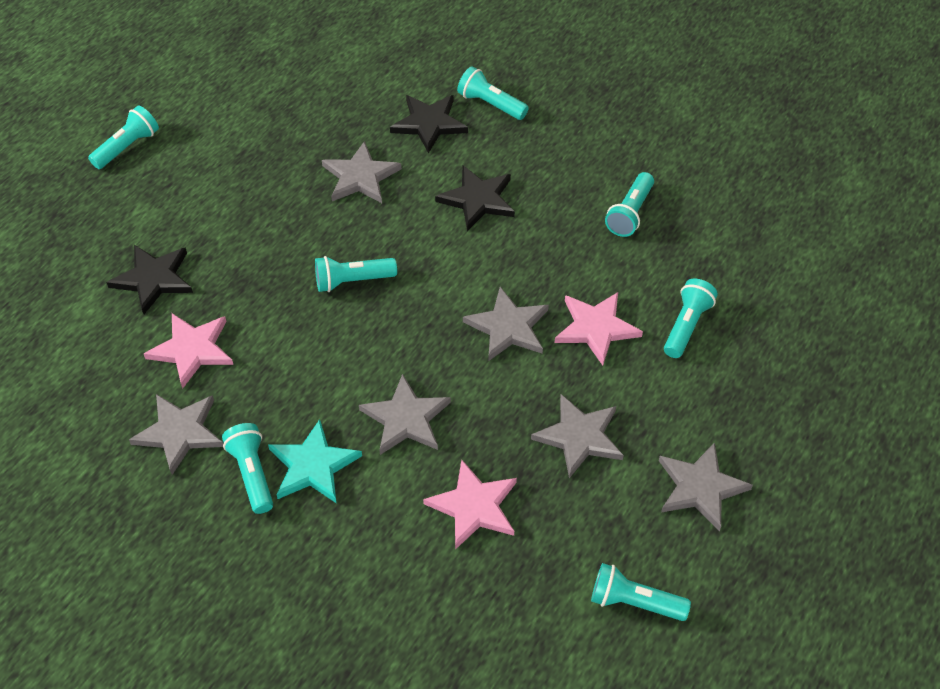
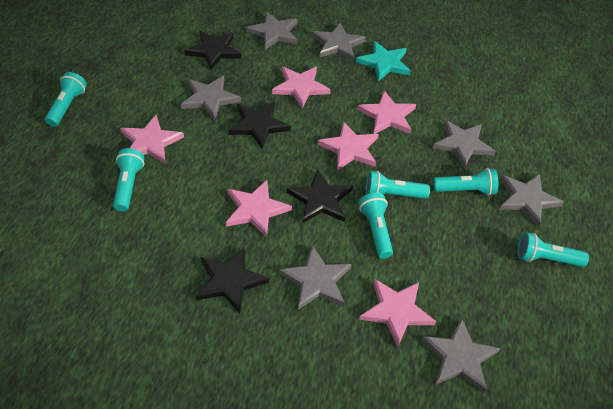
black star: [106,245,193,314] [390,95,468,153] [435,166,515,231] = 3 -> [185,31,241,70] [196,247,269,314] [229,102,291,149] [287,170,353,223] = 4
grey star: [129,394,223,475] [322,141,402,203] [359,374,451,455] [463,287,549,361] [531,394,624,478] [659,442,753,531] = 6 -> [181,76,241,121] [246,12,298,50] [279,245,352,310] [312,23,366,61] [421,318,501,393] [433,120,496,168] [499,174,564,227] = 7
pink star: [144,313,233,389] [423,459,517,550] [555,292,643,366] = 3 -> [120,115,184,164] [226,180,292,238] [272,67,331,109] [318,122,379,171] [357,91,416,134] [359,279,436,347] = 6
turquoise flashlight: [88,105,159,169] [222,423,273,514] [315,256,397,292] [457,67,529,120] [591,563,691,621] [605,172,654,237] [664,279,718,358] = 7 -> [45,72,87,127] [113,148,144,212] [359,193,393,259] [366,171,430,199] [433,168,498,196] [517,232,589,267] = 6

